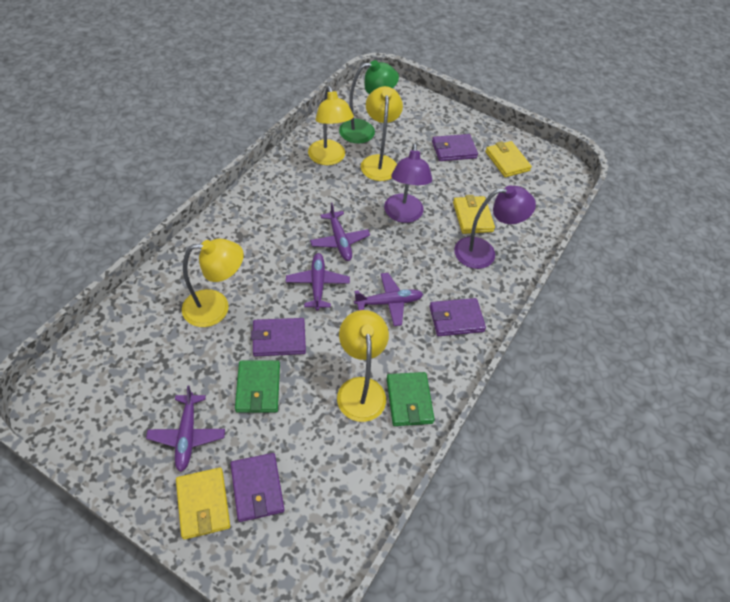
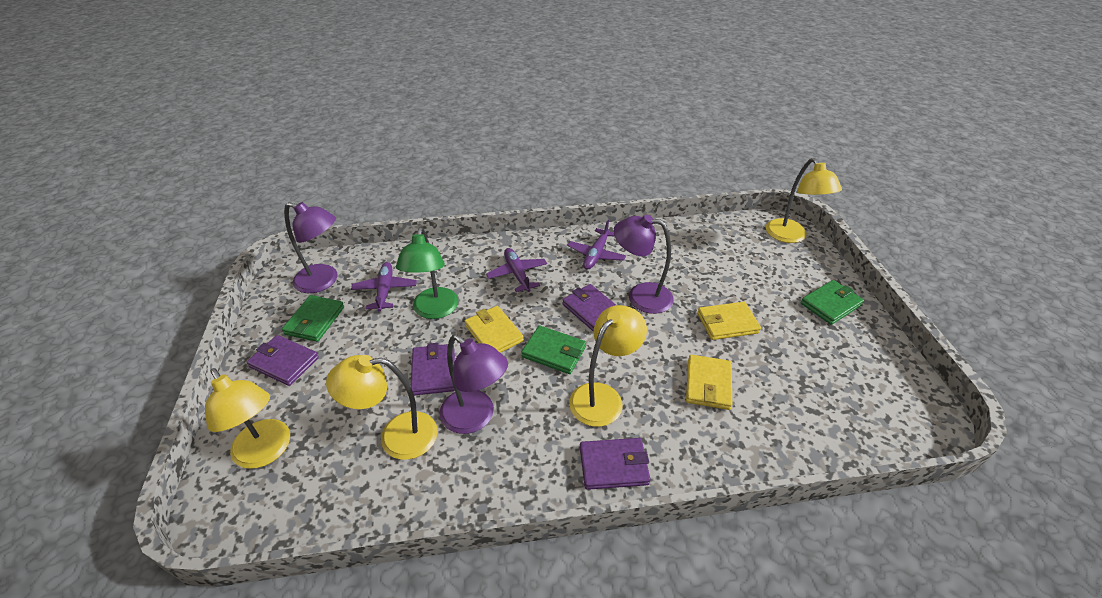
green wallet: [235,360,280,413] [387,372,435,426] = 2 -> [282,295,344,342] [521,325,586,374] [801,280,864,325] = 3
purple lamp: [384,144,432,223] [454,185,536,269] = 2 -> [284,202,338,293] [439,335,508,434] [614,215,674,314] = 3
purple plane: [146,385,225,472] [286,253,350,311] [310,202,370,261] [354,273,423,326] = 4 -> [351,262,417,312] [486,248,547,292] [567,220,626,270] = 3

